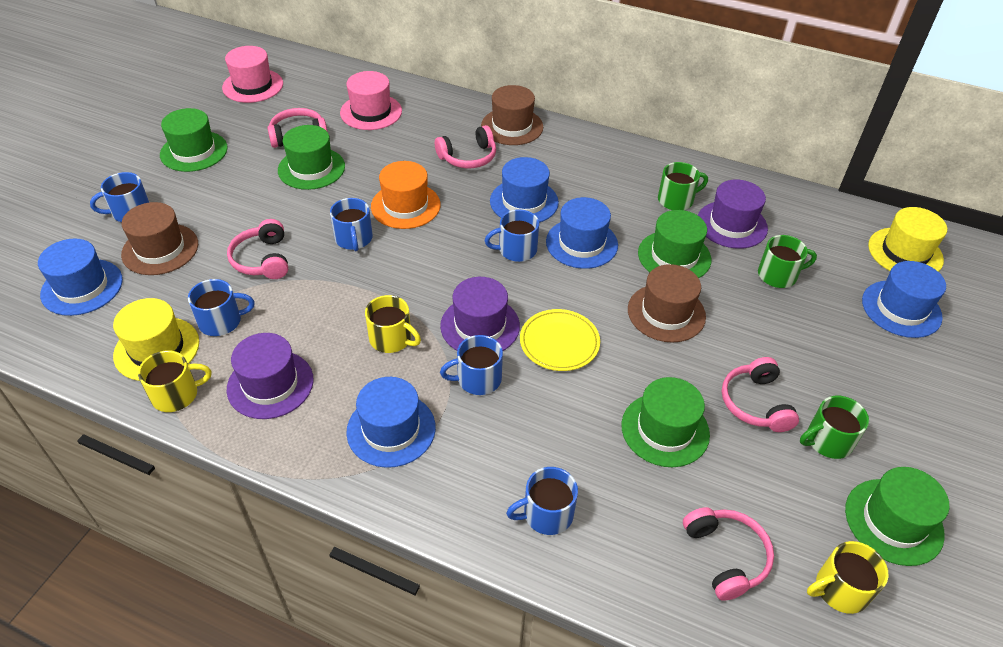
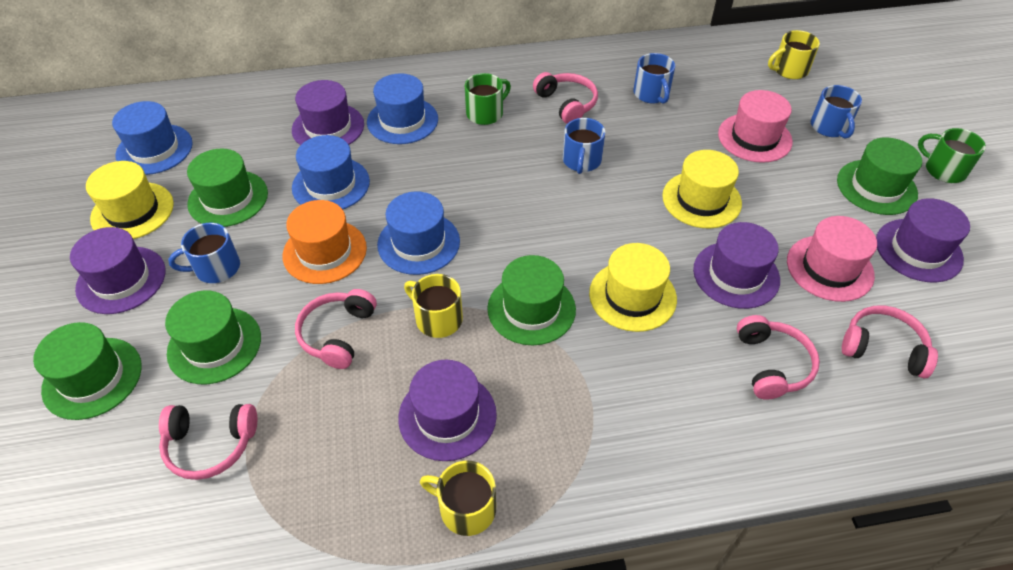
blue hat: [38,239,123,316] [346,377,436,468] [490,157,559,223] [546,197,618,269] [862,261,946,338] = 5 -> [112,101,193,175] [292,135,370,209] [367,73,438,144] [377,191,460,275] = 4
blue mug: [90,172,150,222] [188,279,255,336] [330,198,373,251] [440,335,503,395] [484,209,539,262] [506,467,578,535] = 6 -> [168,223,240,283] [563,118,605,174] [633,53,675,104] [811,85,862,138] = 4
brown hat: [121,202,198,275] [481,85,543,145] [628,264,706,343] = 3 -> none = 0
green mug: [658,162,708,210] [758,235,817,288] [800,396,869,459] = 3 -> [465,73,511,125] [918,128,986,183] = 2
purple hat: [227,333,314,419] [440,277,520,351] [698,179,768,249] = 3 -> [70,227,166,314] [292,80,364,145] [398,360,497,461] [693,222,780,309] [876,198,970,282] = 5
yellow hat: [113,298,199,381] [868,207,947,272] = 2 -> [86,161,174,239] [589,243,677,332] [662,150,742,228] = 3
yellow plate: [520,309,600,371] = 1 -> none = 0

